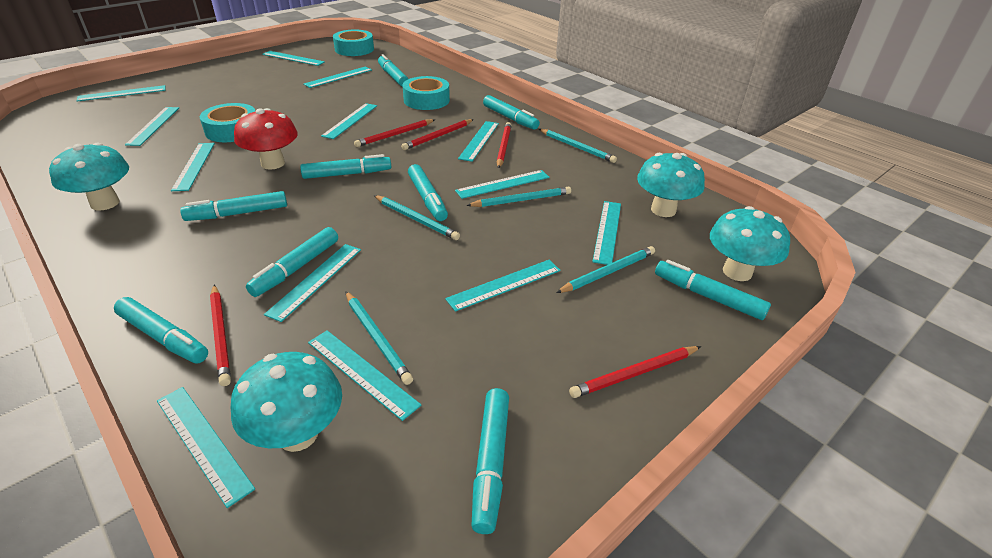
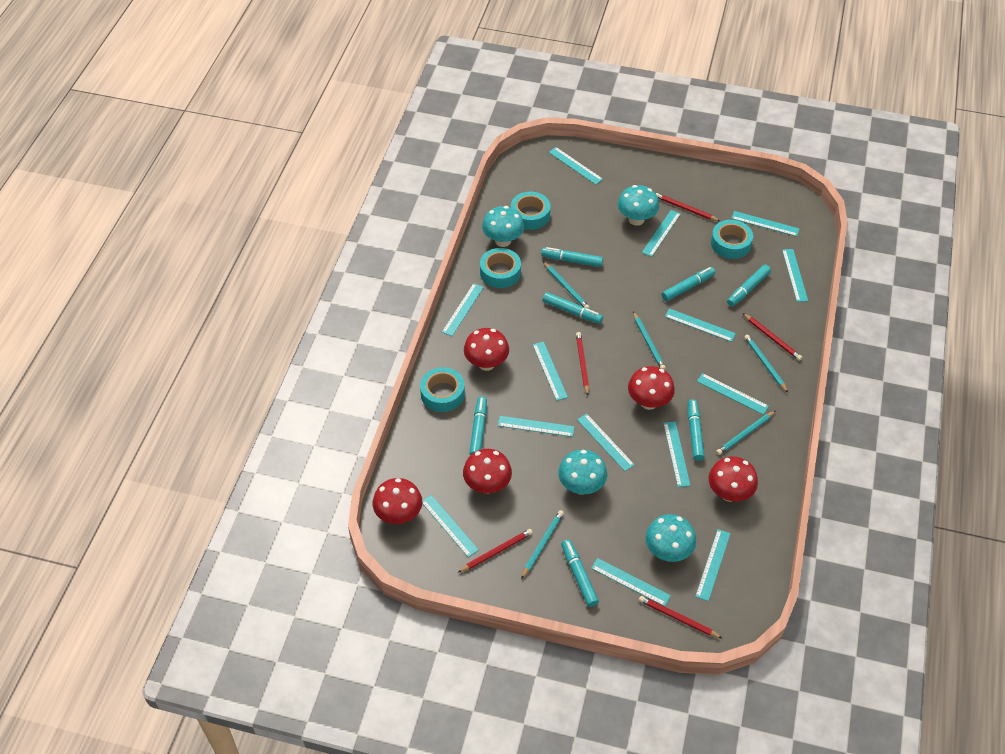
red mushroom: [234,108,298,170] = 1 -> [373,478,422,524] [463,449,512,494] [464,328,509,371] [628,366,675,410] [708,456,758,502] = 5
turquoise marker: [114,297,208,364] [180,191,287,221] [246,227,338,297] [300,154,391,179] [378,54,408,87] [408,164,448,221] [472,388,509,534] [483,95,540,130] [655,260,771,320] = 9 -> [469,397,487,455] [541,247,603,267] [543,292,603,324] [561,540,599,607] [662,267,715,301] [688,399,705,461] [727,265,771,307] = 7
turquoise ruler: [76,85,165,101] [125,107,179,146] [157,387,255,508] [171,143,215,191] [262,51,325,66] [264,244,361,322] [303,66,372,88] [308,330,421,421] [321,103,377,139] [445,260,561,312] [455,170,550,199] [458,121,499,162] [592,201,621,265] = 13 -> [422,495,479,557] [442,283,484,336] [498,416,575,437] [532,342,568,401] [549,147,603,184] [577,414,635,471] [591,558,671,606] [642,210,681,257] [663,422,691,487] [665,309,736,342] [695,529,731,601] [697,373,769,415] [731,211,799,236] [782,249,808,302] = 14
turquoise tape: [200,103,255,142] [333,30,374,56] [403,76,450,110] = 3 -> [420,367,465,412] [480,248,521,288] [511,192,550,230] [711,220,753,259] = 4

